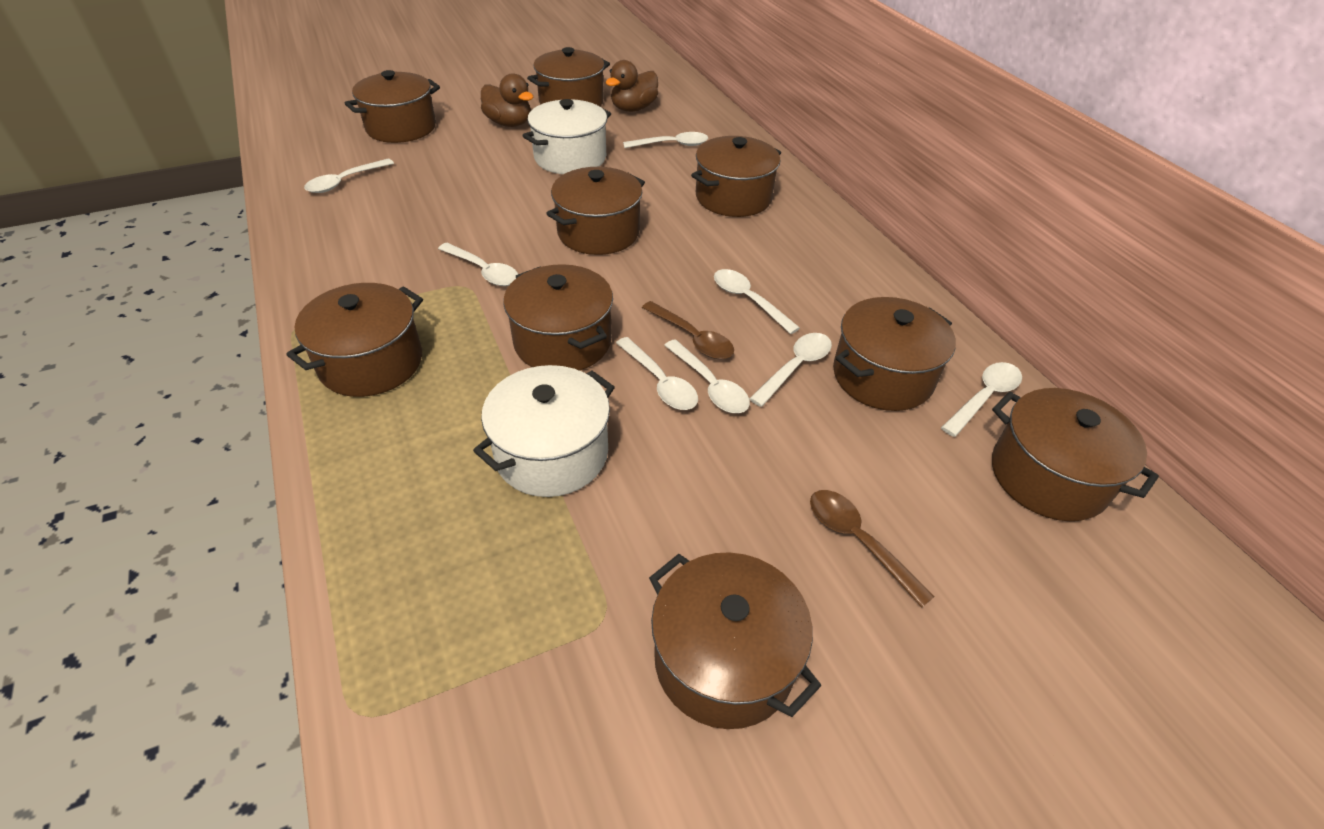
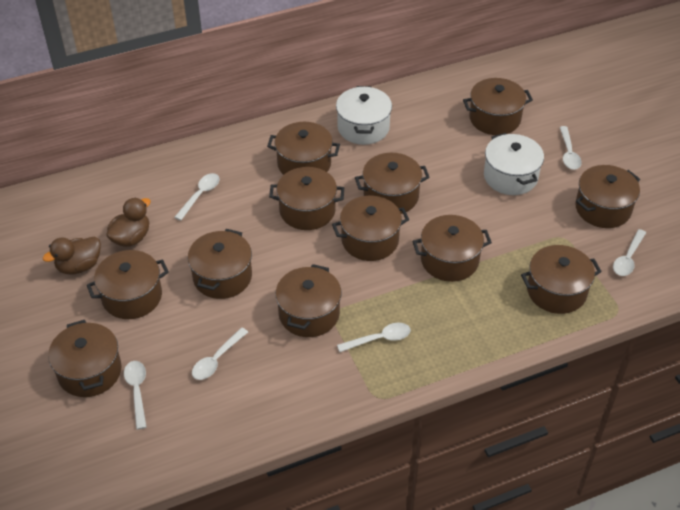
brown pot: [286,283,423,397] [344,70,440,143] [503,264,613,371] [527,47,610,106] [546,167,645,255] [649,552,821,729] [691,136,781,217] [833,297,956,411] [992,388,1159,521] = 9 -> [48,320,122,397] [87,250,169,319] [188,229,252,299] [267,122,340,175] [269,167,344,230] [275,264,341,337] [332,196,409,261] [355,153,430,214] [412,215,492,282] [463,78,533,135] [521,245,602,314] [575,165,640,228] = 12
brown spoon: [642,301,734,359] [810,490,935,607] = 2 -> none = 0
white spoon: [304,159,394,193] [438,243,518,286] [616,337,698,410] [623,132,708,148] [664,339,750,413] [714,269,800,334] [749,333,832,407] [941,362,1022,437] = 8 -> [124,361,146,430] [175,173,220,221] [192,328,248,380] [337,323,411,352] [559,126,582,170] [613,229,646,276] = 6

